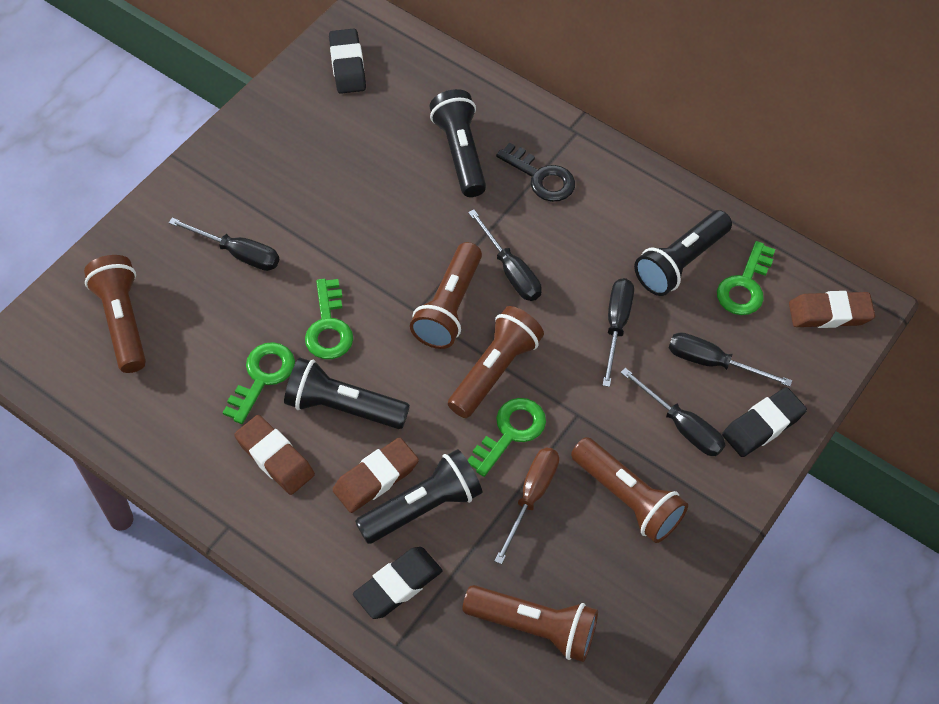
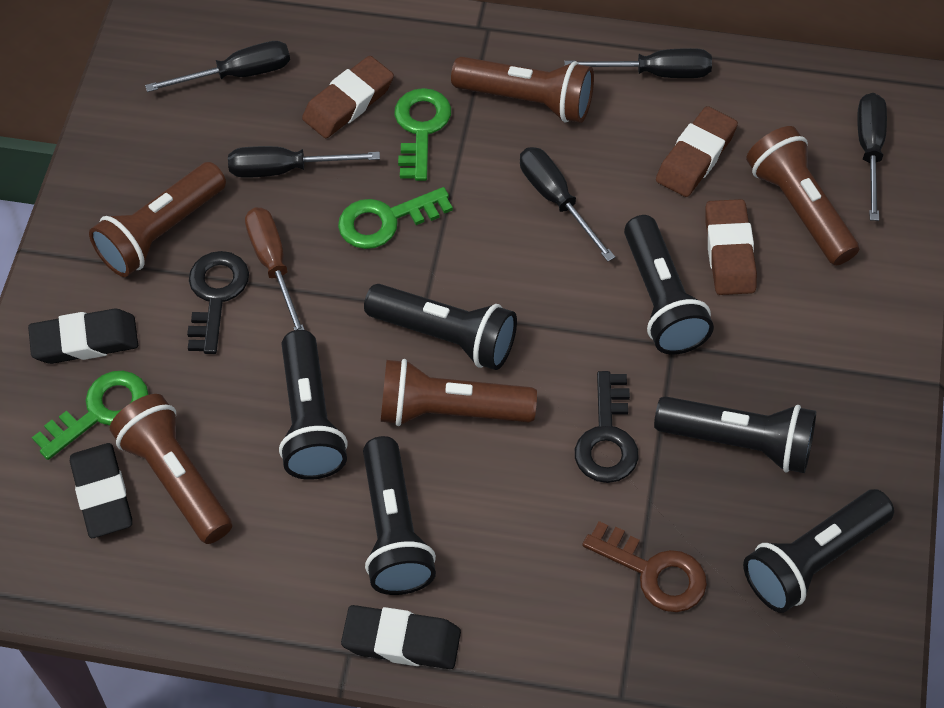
black flashlight: [284,358,410,429] [355,449,482,544] [429,89,486,197] [634,210,732,296] = 4 -> [279,330,348,480] [363,436,436,595] [364,284,517,370] [624,215,714,355] [654,396,816,473] [743,489,894,613] = 6
black key: [496,143,575,202] = 1 -> [187,251,249,354] [575,371,639,483] = 2
brown key: none = 0 -> [582,521,707,612] = 1
green key: [223,342,295,424] [305,279,353,359] [467,398,546,477] [717,241,776,315] = 4 -> [32,371,148,460] [338,187,453,249] [394,88,451,181] = 3

